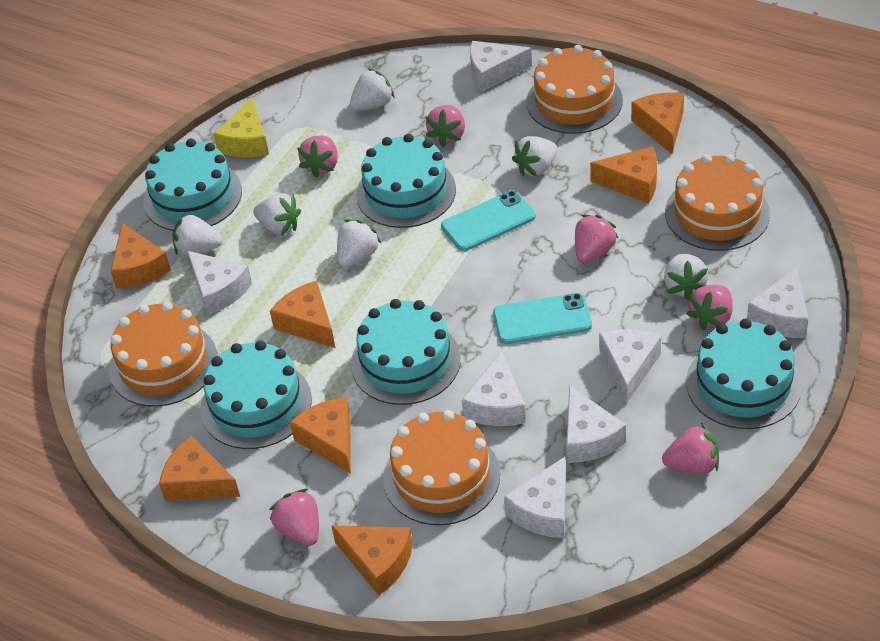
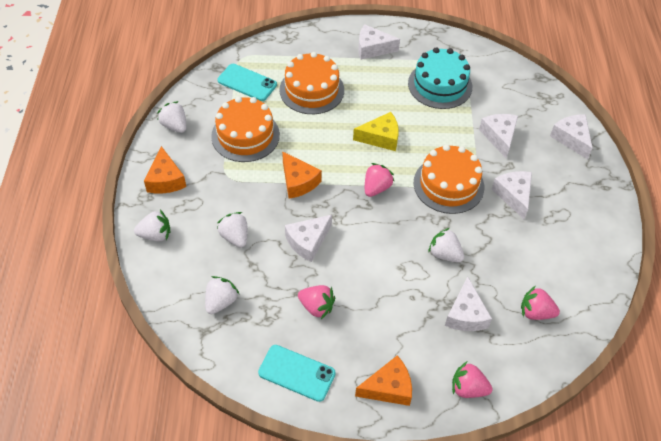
orange cake: [109,302,217,407] [383,410,500,525] [527,45,623,134] [665,154,770,251] = 4 -> [211,96,280,162] [279,52,344,114] [414,144,484,214] = 3
orange cheese: [111,223,171,289] [159,436,240,501] [270,281,335,348] [290,397,351,474] [331,525,413,595] [590,146,657,204] [631,92,684,154] = 7 -> [144,146,186,193] [282,151,322,199] [355,355,412,406] = 3
pink strawberry: [270,489,319,546] [297,136,338,178] [426,105,465,147] [575,215,619,263] [662,423,719,474] [686,285,733,331] = 6 -> [298,285,335,319] [365,163,395,197] [452,362,493,398] [521,286,560,320] = 4
turquoise cake: [143,139,242,231] [200,340,312,449] [351,299,461,405] [356,134,456,228] [686,319,802,429] = 5 -> [408,47,472,109] = 1
white cheese: [187,251,252,315] [462,351,526,426] [470,41,532,92] [504,457,566,538] [566,385,626,463] [599,329,661,404] [747,266,808,338] = 7 -> [285,215,332,262] [358,24,400,60] [445,277,492,331] [479,114,518,158] [492,171,532,219] [550,114,593,159] = 6
white strawberry: [173,213,222,256] [253,193,301,235] [337,220,382,268] [350,69,395,111] [512,136,557,177] [664,253,708,300] = 6 -> [134,210,170,242] [157,101,186,133] [205,276,239,314] [217,212,248,248] [428,228,464,262] = 5

